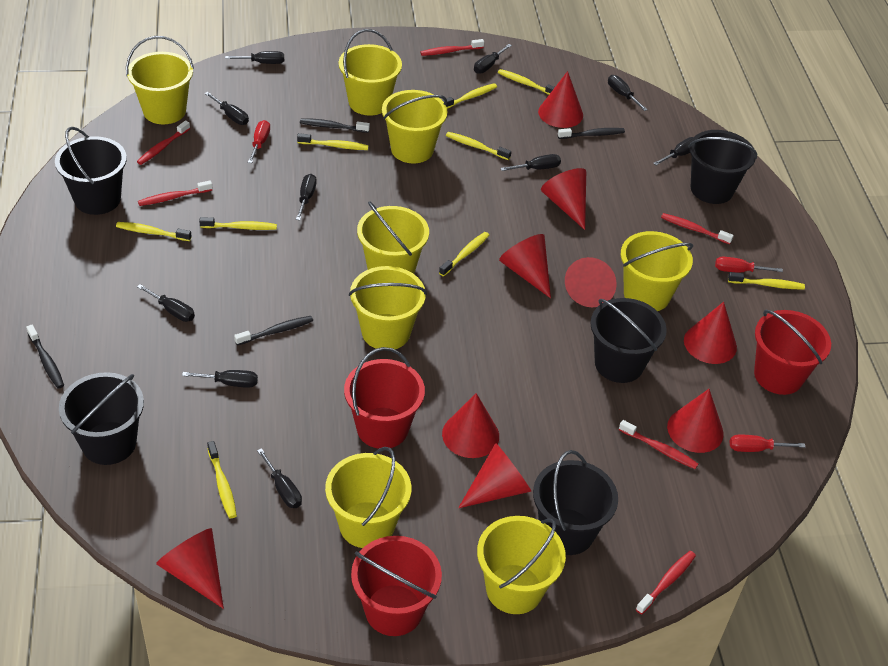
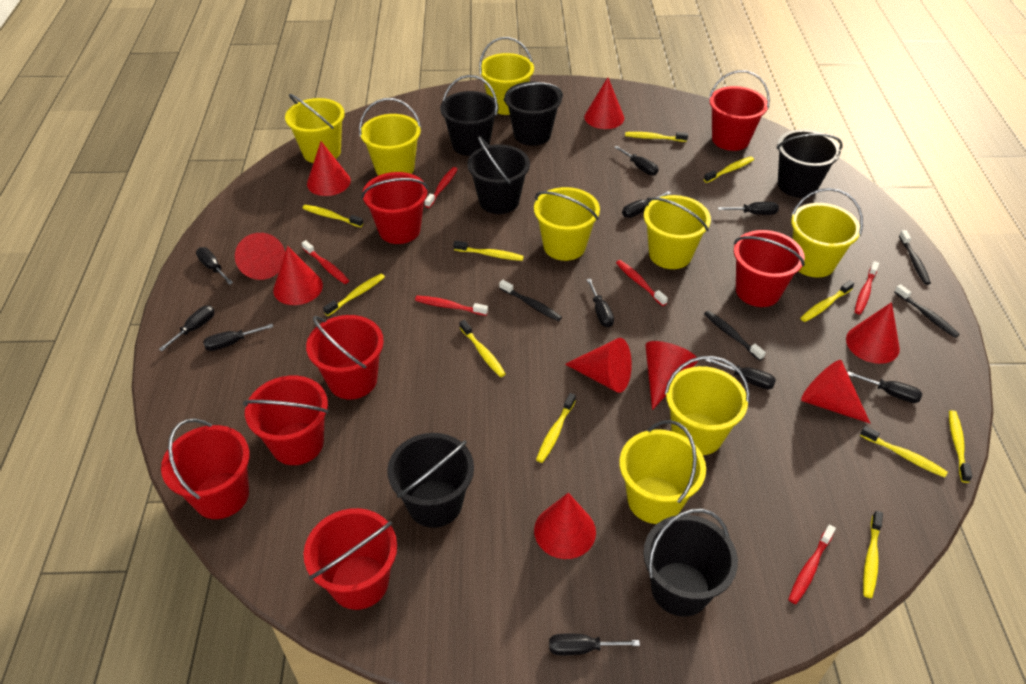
black bucket: [55,127,127,215] [59,372,144,465] [533,450,618,555] [590,298,667,383] [688,130,757,204] = 5 -> [387,433,474,528] [440,75,499,156] [467,136,530,214] [504,82,563,146] [643,508,738,617] [776,129,843,198] = 6
red bucket: [344,347,425,449] [351,536,442,636] [754,310,831,395] = 3 -> [161,418,250,519] [243,376,328,465] [303,508,397,610] [306,315,384,399] [361,172,429,244] [709,70,770,151] [734,230,805,307] = 7
red screwdriver: [248,120,270,163] [715,257,783,273] [730,435,805,452] = 3 -> none = 0
yellow toothbrush: [116,222,192,241] [199,217,277,230] [207,441,237,518] [297,133,369,150] [439,232,489,276] [442,83,497,109] [446,132,511,160] [498,69,555,95] [728,272,805,290] = 9 -> [303,205,363,227] [323,274,385,316] [453,241,524,261] [460,320,506,377] [536,393,576,463] [625,132,688,142] [704,157,754,183] [800,280,854,322] [860,426,948,478] [863,511,883,598] [949,410,972,483] = 11

